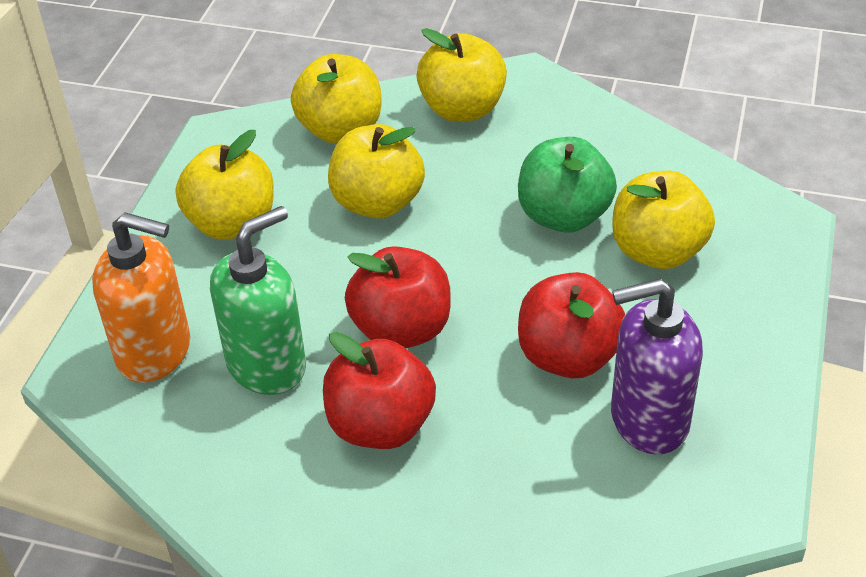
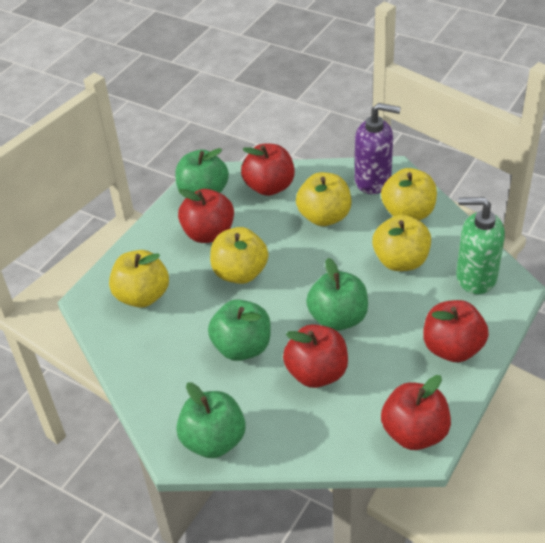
green apple: [518,137,617,232] = 1 -> [175,148,229,193] [176,382,246,458] [208,299,271,361] [306,258,368,331] = 4
orange soap dispenser: [92,212,190,383] = 1 -> none = 0
red apple: [323,332,436,449] [345,246,451,348] [518,272,625,378] = 3 -> [178,189,234,243] [241,143,295,196] [283,324,348,388] [381,375,451,450] [423,300,489,362] = 5

